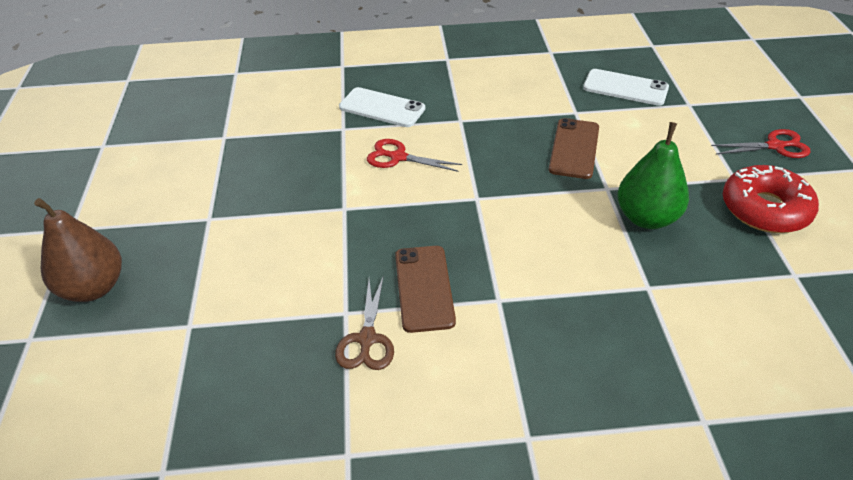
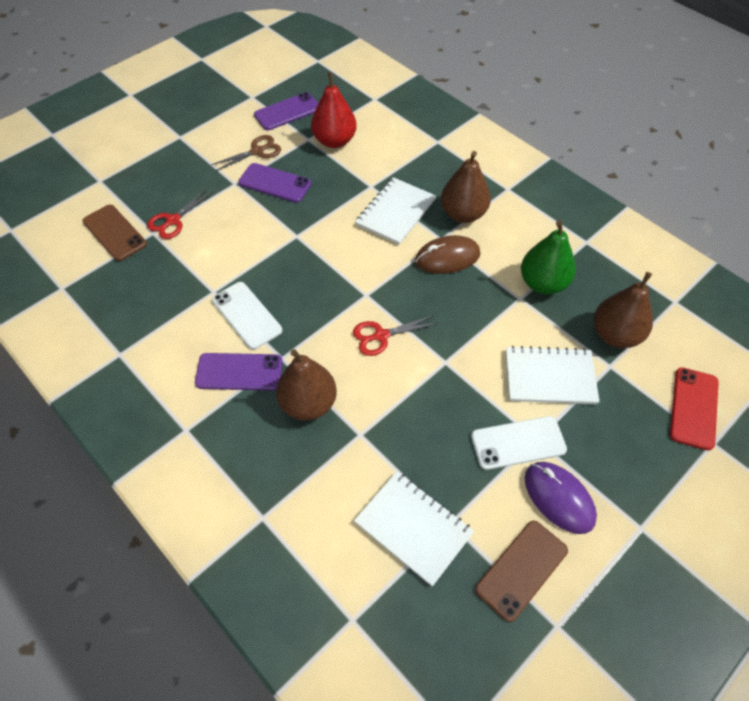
brown mouse: none = 0 -> [415,235,480,274] = 1
brown pear: [34,198,122,302] = 1 -> [276,349,337,421] [441,151,491,223] [594,272,653,348] = 3
purple mouse: none = 0 -> [525,462,597,534] = 1
purple phone: none = 0 -> [195,353,283,391] [238,163,312,203] [254,92,318,130] = 3
red donut: [723,165,819,233] = 1 -> none = 0
red pear: none = 0 -> [311,72,357,148] = 1
red phone: none = 0 -> [670,367,719,451] = 1
white notebook: none = 0 -> [354,471,475,586] [355,177,436,245] [506,346,600,404] = 3

